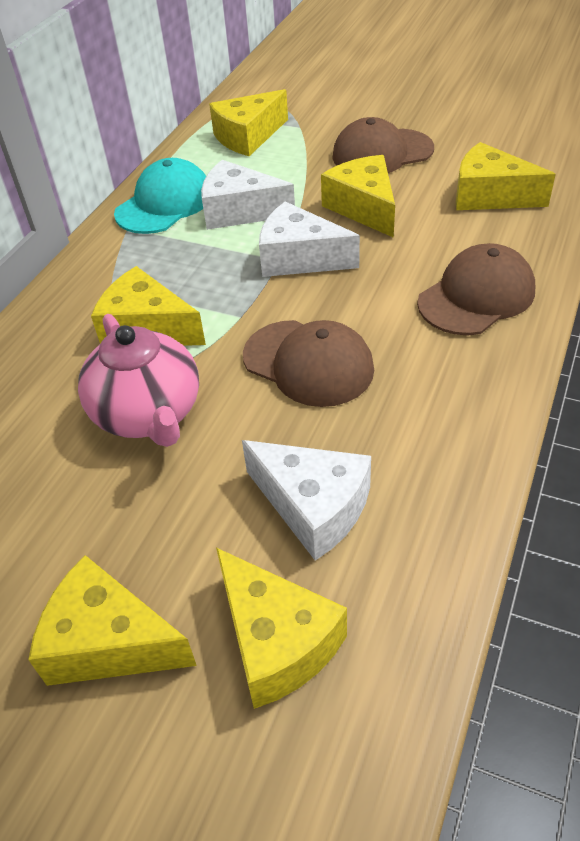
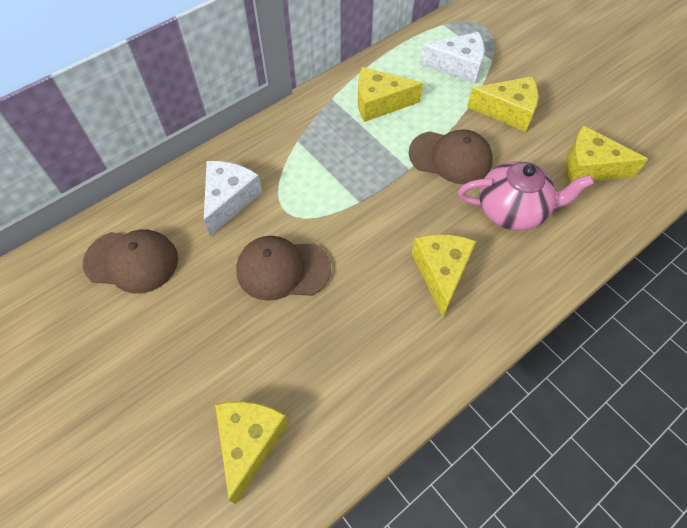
turquoise cap: [114,158,206,234] = 1 -> none = 0
white cheese: [201,160,295,230] [242,440,371,561] [259,201,360,277] = 3 -> [204,161,262,236] [419,32,485,84] = 2
yellow cheese: [28,555,197,686] [91,266,206,346] [209,89,288,156] [216,548,347,709] [321,155,395,238] [456,142,556,210] = 6 -> [215,401,289,504] [358,67,423,122] [412,234,476,317] [467,76,538,132] [566,126,648,184] = 5

